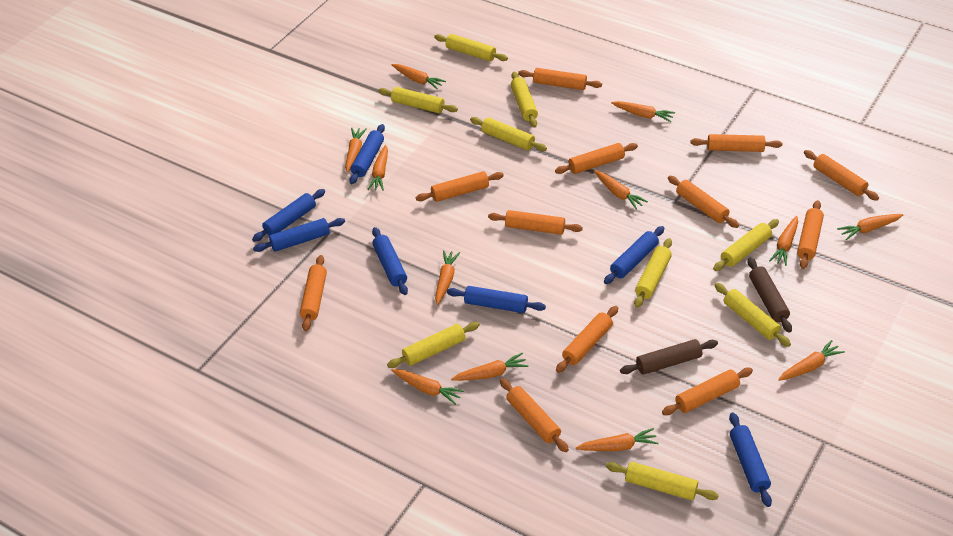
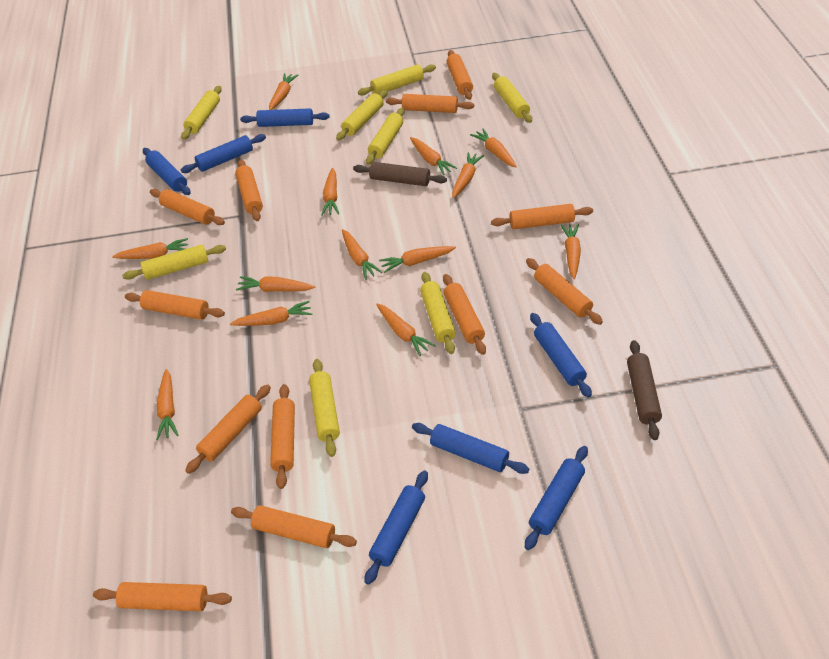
orange carrot: [345,128,367,172] [367,145,388,191] [391,369,464,405] [392,64,446,90] [435,250,460,305] [451,353,529,381] [576,428,659,451] [594,170,648,210] [611,101,675,122] [769,216,798,266] [778,340,845,381] [837,214,903,240] = 12 -> [112,238,188,259] [156,369,179,440] [230,301,312,326] [236,276,315,292] [269,73,298,110] [321,168,339,215] [342,229,382,280] [376,303,436,356] [379,246,456,273] [410,137,457,175] [452,152,484,198] [470,129,517,167] [560,224,581,279] = 13
yellow rolling pin: [378,87,458,113] [387,322,480,368] [434,34,508,61] [470,117,547,151] [511,72,538,127] [606,462,719,500] [634,238,672,308] [713,219,779,271] [715,283,791,347] = 9 -> [122,245,226,280] [181,86,222,140] [309,359,340,457] [336,90,388,140] [358,64,436,95] [366,108,405,165] [420,272,456,354] [492,73,532,123] = 8

